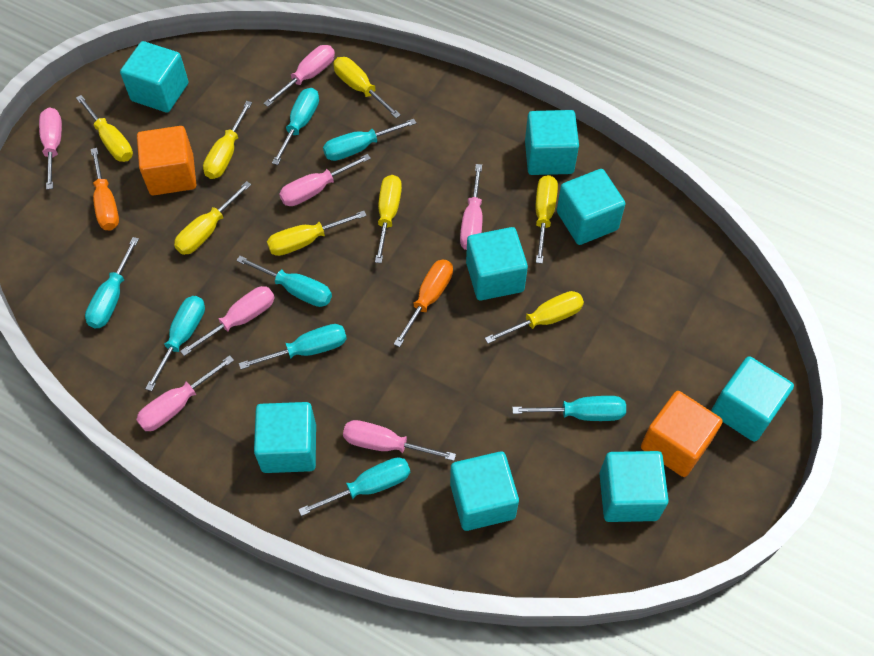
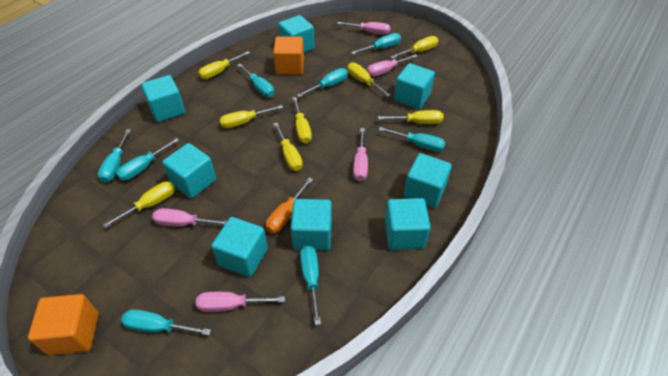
orange screwdriver: [91,148,119,230] [394,259,453,347] = 2 -> [266,178,313,233] = 1
pink screwdriver: [39,107,62,190] [136,355,234,431] [180,286,275,356] [263,45,335,107] [279,154,371,206] [343,420,456,461] [460,164,483,250] = 7 -> [152,208,227,227] [196,292,285,312] [337,22,391,35] [353,128,368,181] [367,54,418,77] = 5

